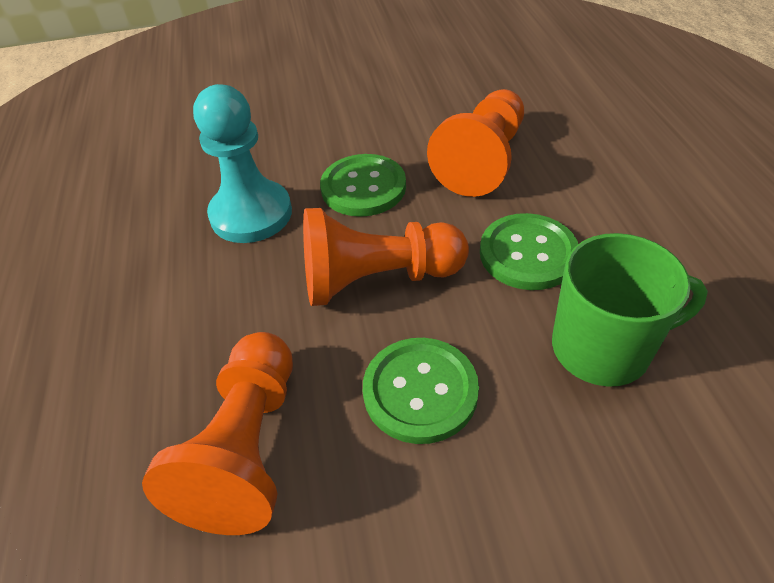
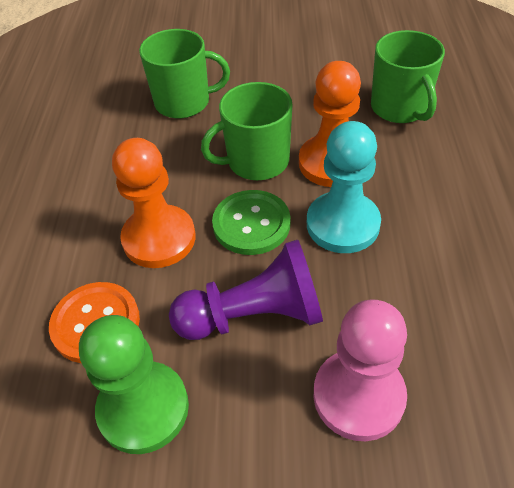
green button: [320,154,406,217] [363,338,479,444] [480,213,578,290] = 3 -> [212,190,290,255] = 1
green mug: [552,233,708,387] = 1 -> [139,29,230,118] [201,82,293,180] [371,30,445,123] = 3
green pawn: none = 0 -> [79,315,189,454] = 1
orange button: none = 0 -> [49,282,140,363] = 1
orange pawn: [142,332,293,535] [303,208,469,306] [427,89,524,197] = 3 -> [112,138,196,268] [299,61,361,187] = 2
pink pawn: none = 0 -> [314,299,407,441] = 1
purple pawn: none = 0 -> [169,240,323,340] = 1

